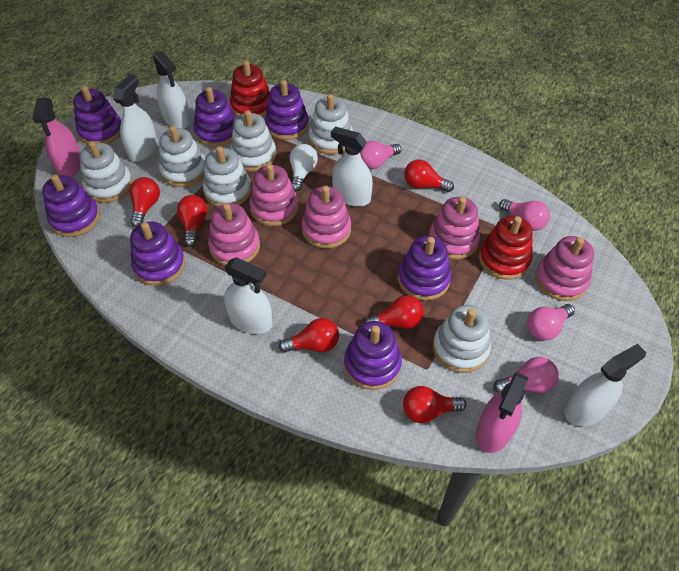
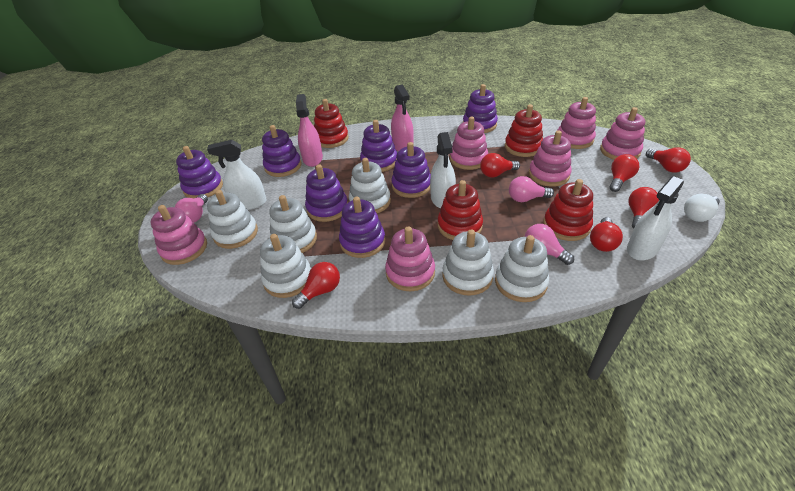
pink light bulb: [360,141,401,169] [493,357,559,393] [499,199,550,231] [527,304,575,340] = 4 -> [175,194,208,222] [509,176,554,202] [525,224,574,265] = 3
pink stacking toy: [208,203,260,266] [249,164,298,226] [302,186,351,248] [429,197,480,260] [535,236,594,301] = 5 -> [150,205,207,265] [385,226,435,291] [450,116,488,170] [529,130,572,187] [557,97,596,149] [600,107,645,160] = 6
red stacking toy: [230,61,270,117] [479,216,533,280] = 2 -> [314,99,349,148] [438,180,483,240] [505,105,543,157] [543,179,593,241] = 4
white spray bottle: [113,75,158,161] [153,51,191,129] [224,257,273,334] [331,126,373,207] [564,344,646,426] = 5 -> [207,140,267,210] [430,132,456,209] [627,176,684,261] = 3

